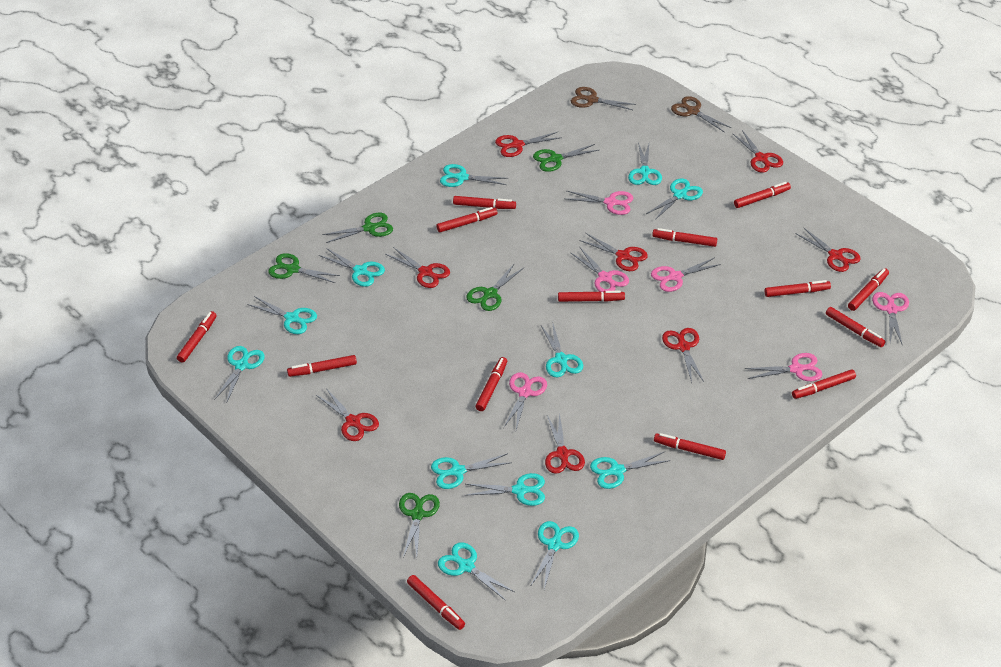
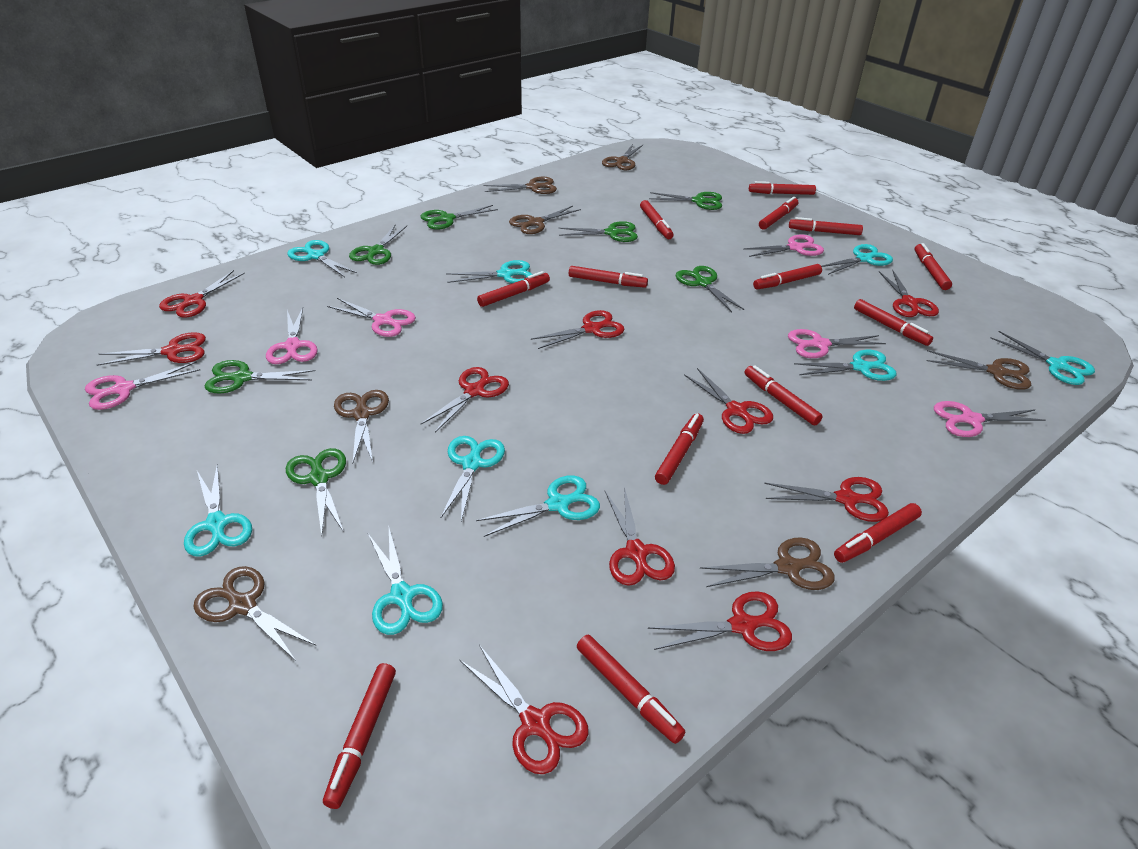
brown scissors: [571,87,636,110] [671,96,731,132] = 2 -> [193,566,316,661] [334,390,389,464] [484,177,557,194] [509,206,581,234] [602,144,643,170] [700,537,835,590] [926,350,1031,390] = 7
green scissors: [268,253,340,283] [322,213,393,243] [399,493,440,557] [466,263,524,311] [533,144,599,172] = 5 -> [205,360,315,393] [286,448,346,536] [349,225,407,265] [421,205,498,230] [558,221,638,242] [649,192,722,210] [676,266,744,312] = 7
red scissors: [316,388,379,441] [385,247,450,288] [495,132,562,157] [545,412,585,474] [579,233,648,271] [662,328,704,383] [732,130,783,173] [795,227,861,272] = 8 -> [97,332,206,366] [159,270,245,318] [420,367,509,432] [460,645,589,774] [531,310,625,349] [605,487,675,586] [648,591,792,651] [684,368,773,434] [764,477,889,522] [879,270,939,317] = 10
turquoise scissors: [214,346,265,404] [247,296,317,334] [318,248,385,287] [431,453,512,489] [438,542,515,601] [440,164,508,187] [465,473,545,506] [531,521,579,589] [541,324,583,378] [590,452,671,489] [628,142,662,185] [646,178,703,220] = 12 -> [184,464,252,556] [287,240,357,277] [368,529,443,635] [441,436,505,521] [446,260,533,283] [476,475,600,537] [794,350,896,381] [821,244,893,275] [991,331,1095,385] = 9

